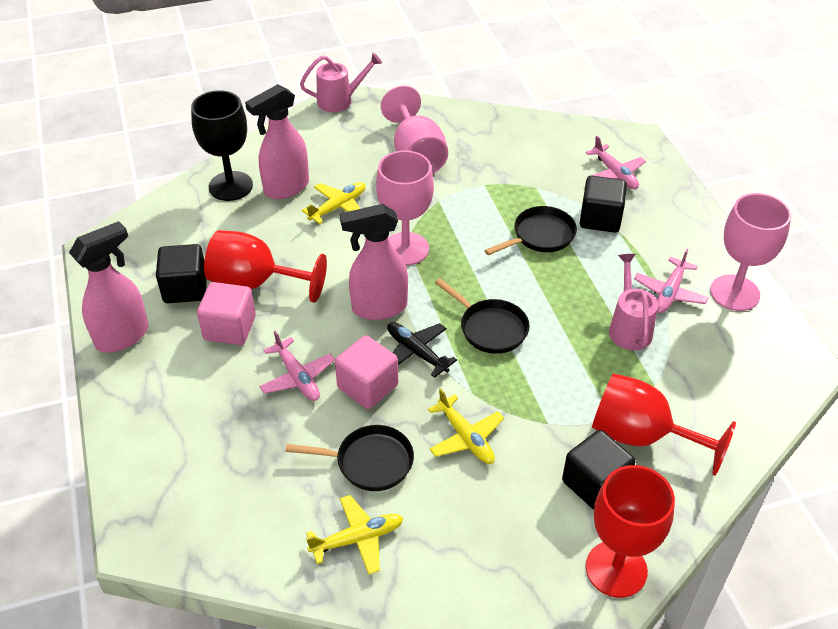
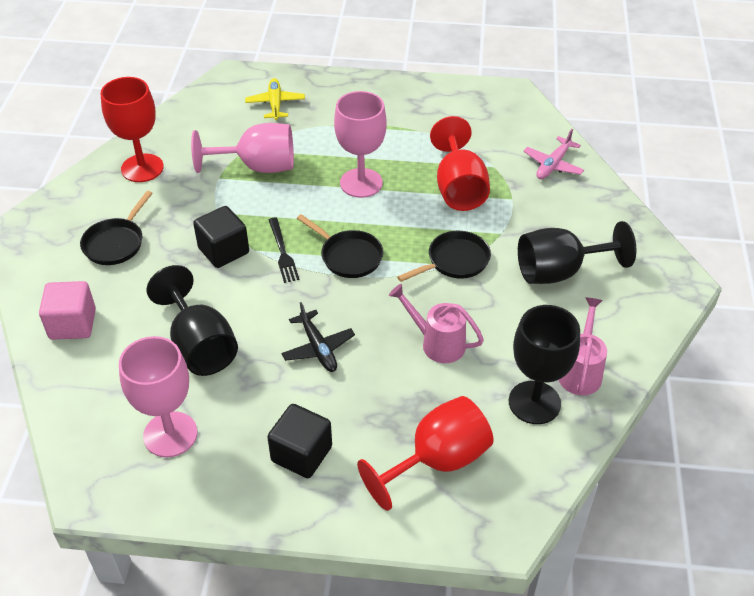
black cube: [156,244,207,303] [562,430,635,510] [580,176,627,233] = 3 -> [193,206,249,268] [267,404,332,478] = 2
black fork: none = 0 -> [269,218,299,283] = 1
black goblet: [191,90,253,201] = 1 -> [147,265,238,376] [509,305,580,424] [518,221,636,284] = 3
pink cube: [197,282,256,345] [335,335,398,409] = 2 -> [39,281,96,340] = 1
pink plane: [259,331,335,401] [586,136,646,189] [634,249,709,313] = 3 -> [524,129,584,179] = 1
pink spray bottle: [69,221,148,352] [245,84,309,199] [340,204,408,320] = 3 -> none = 0
yellow plane: [302,182,366,224] [306,495,403,574] [428,388,504,464] = 3 -> [245,78,305,120] = 1

